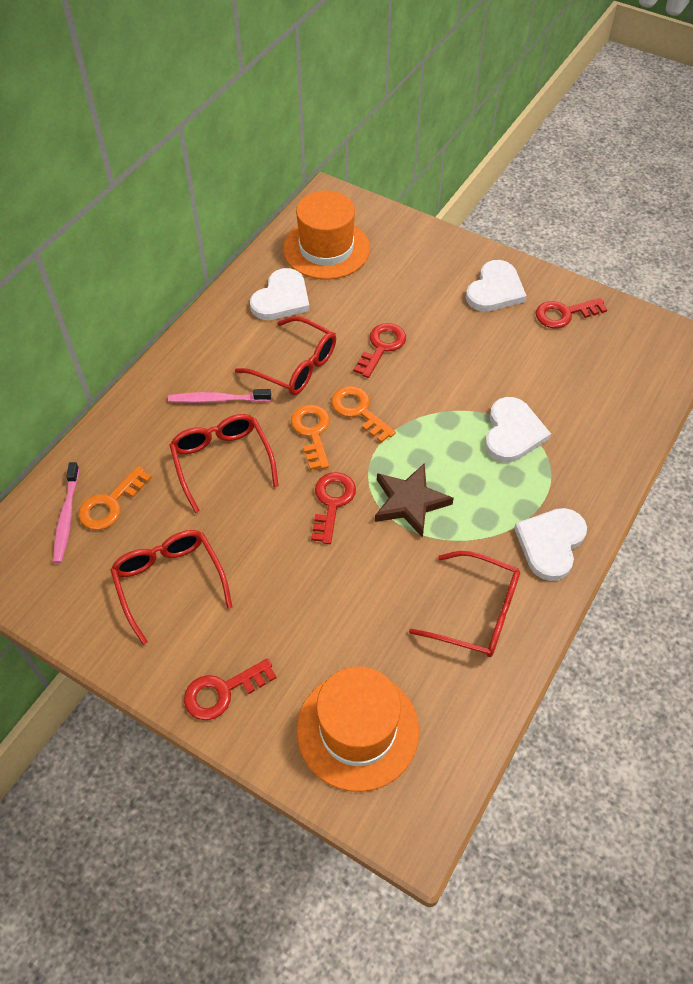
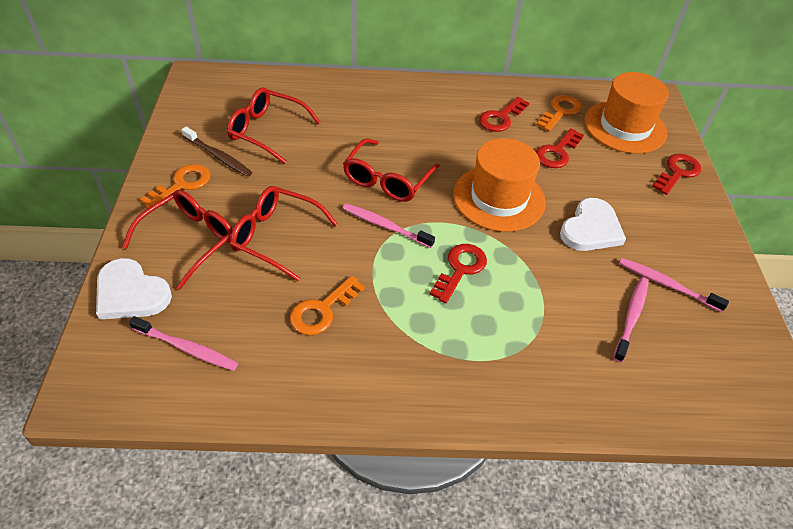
brown star: [375,463,454,538] = 1 -> none = 0
brown toothbrush: none = 0 -> [182,127,252,177] = 1
pink toothbrush: [53,462,79,563] [168,389,271,403] = 2 -> [129,316,238,371] [343,203,435,248] [613,277,649,362] [619,258,729,312] = 4
white heart: [250,268,310,320] [466,260,527,312] [485,397,551,462] [514,508,587,581] = 4 -> [96,258,172,320] [560,198,626,251] = 2

